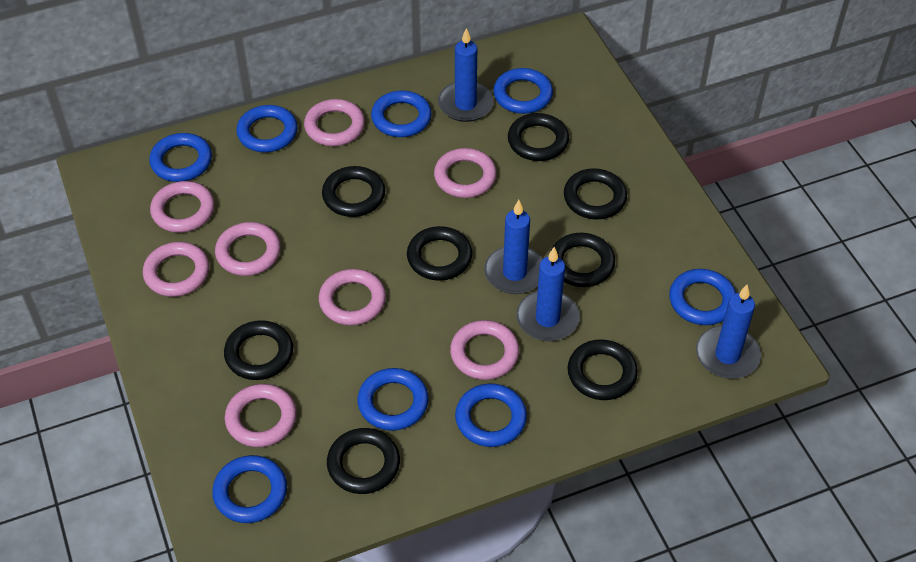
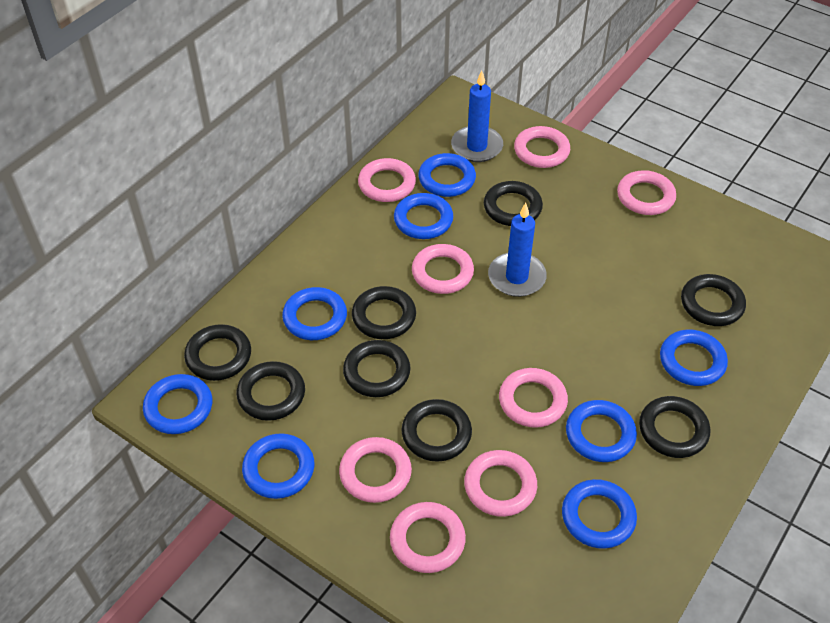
blue candle: [438,28,494,122] [484,200,543,294] [516,247,580,341] [696,285,761,379] = 4 -> [451,71,503,162] [488,203,547,297] = 2

